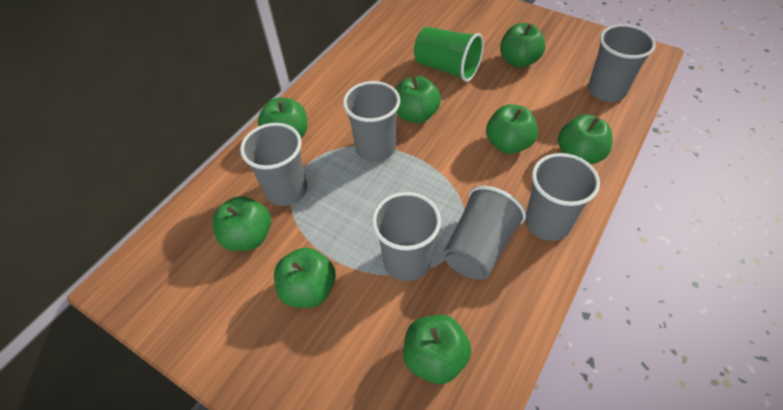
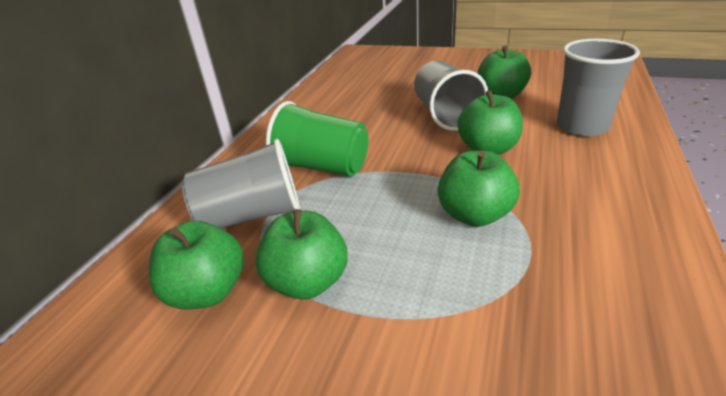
green apple: [212,196,271,251] [258,98,307,138] [274,248,336,308] [396,76,441,123] [403,315,471,384] [486,104,538,154] [500,23,546,68] [558,114,612,164] = 8 -> [149,221,243,309] [255,209,348,300] [438,150,520,227] [458,90,523,155] [478,45,531,99] = 5
grey cup: [240,123,307,206] [343,81,400,162] [372,192,441,281] [443,186,526,280] [525,153,600,241] [588,24,656,102] = 6 -> [182,139,300,228] [414,60,488,131] [557,39,640,136] = 3

